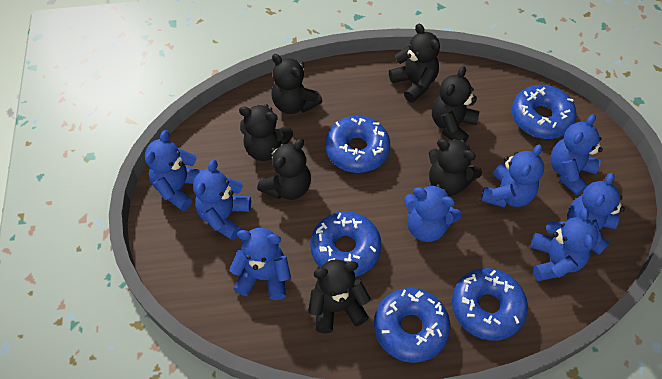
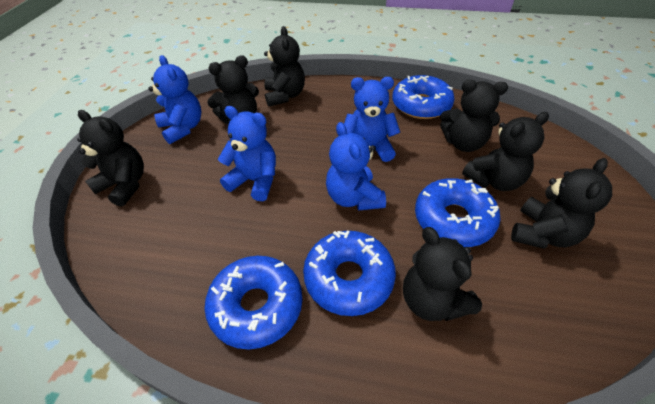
blue donut: [310,211,381,277] [325,116,390,173] [374,288,450,363] [452,268,528,341] [512,85,577,139] = 5 -> [205,256,303,349] [303,231,396,316] [392,75,455,119] [415,178,501,247] = 4
blue teddy bear: [145,130,202,211] [193,160,251,240] [229,228,291,300] [404,184,461,242] [481,144,544,207] [531,208,599,281] [550,114,603,195] [567,173,625,255] = 8 -> [148,55,201,144] [218,106,276,201] [326,122,386,211] [344,77,400,162] = 4

